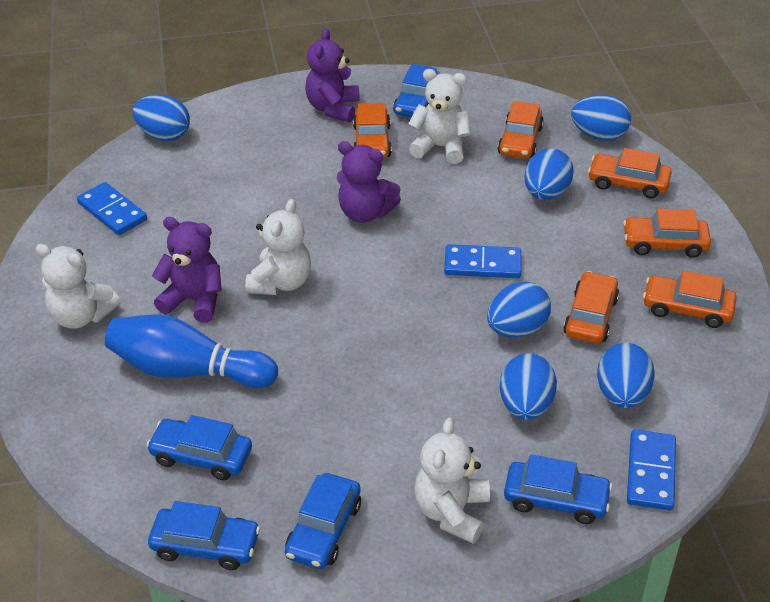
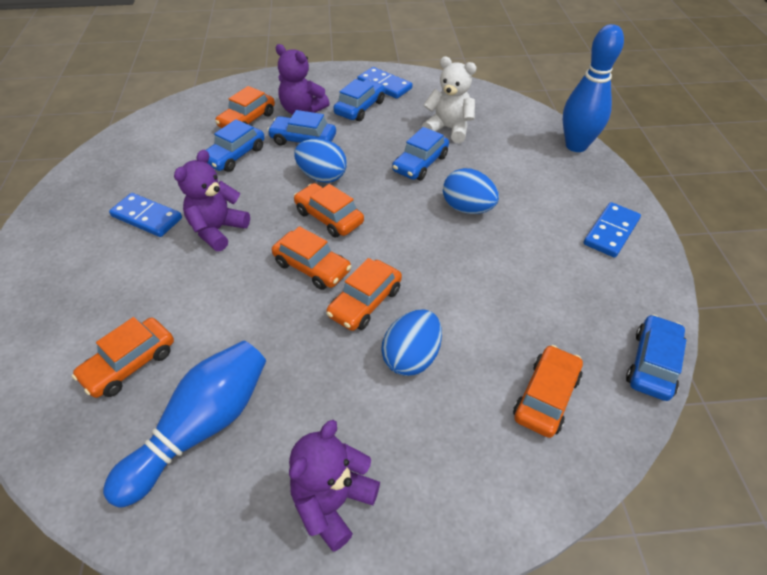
blue bowling pin: [105,314,278,388] = 1 -> [103,341,266,508] [562,24,624,152] = 2
blue egg: [132,95,190,141] [487,281,551,337] [500,354,557,419] [524,148,574,200] [571,95,631,141] [597,343,655,408] = 6 -> [294,139,347,183] [381,309,442,376] [443,168,499,214] = 3
white teddy bear: [35,244,120,329] [245,199,311,295] [408,69,471,164] [414,418,490,544] = 4 -> [422,57,477,143] = 1

